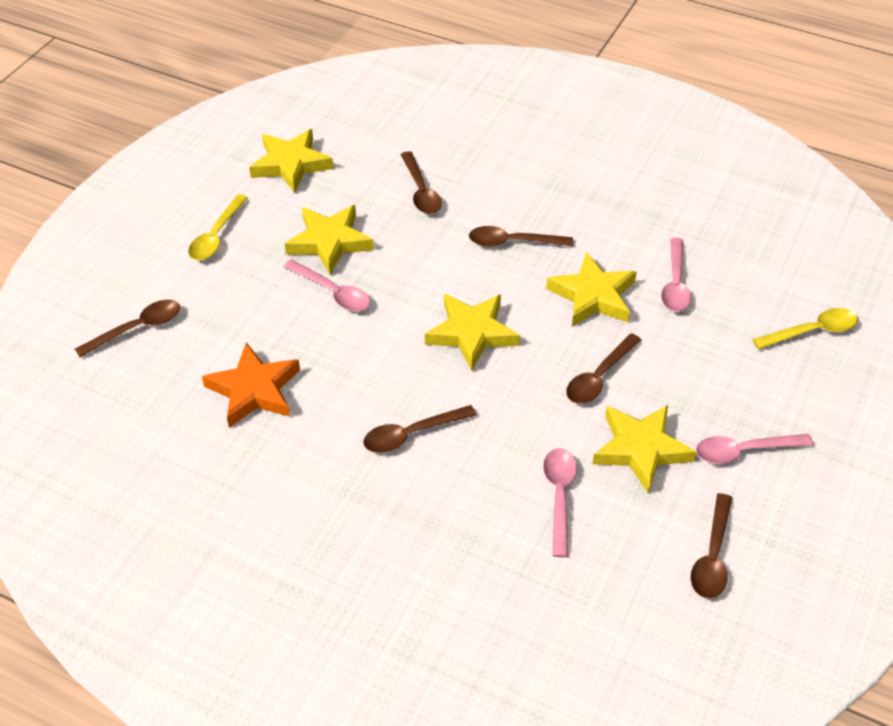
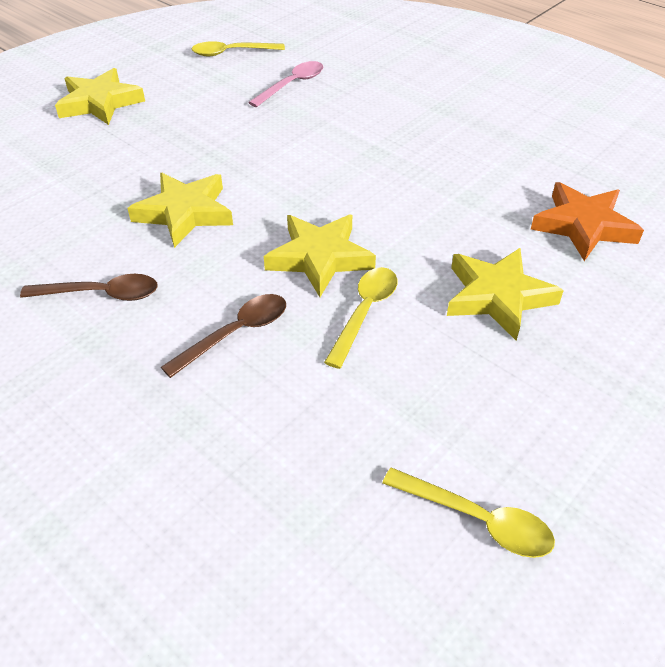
brown spoon: [75,300,180,357] [363,405,476,453] [400,151,442,214] [469,226,573,247] [566,333,641,404] [691,493,732,599] = 6 -> [20,274,158,301] [161,294,286,378] = 2
pink spoon: [283,259,370,311] [543,448,577,557] [661,238,691,312] [696,434,813,464] = 4 -> [248,61,324,107] = 1
yellow spoon: [188,194,248,260] [752,308,858,349] = 2 -> [192,41,285,56] [324,267,397,369] [383,467,555,558] = 3
yellow star: [249,129,333,193] [284,205,374,275] [425,294,520,371] [546,252,637,326] [592,405,696,493] = 5 -> [55,68,145,125] [128,173,233,248] [264,215,376,297] [447,248,564,341] = 4

